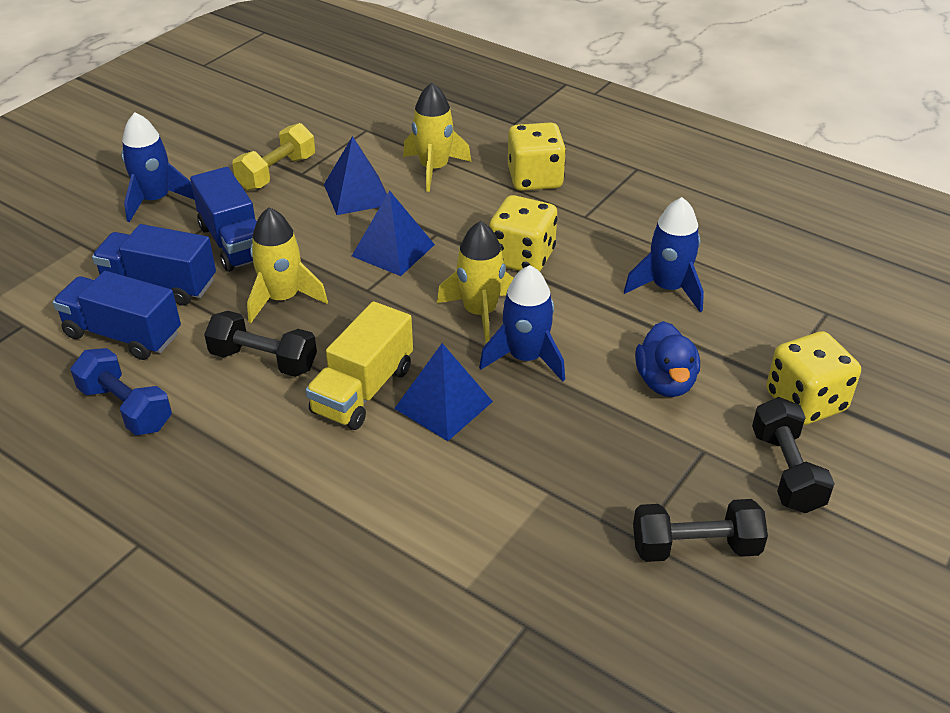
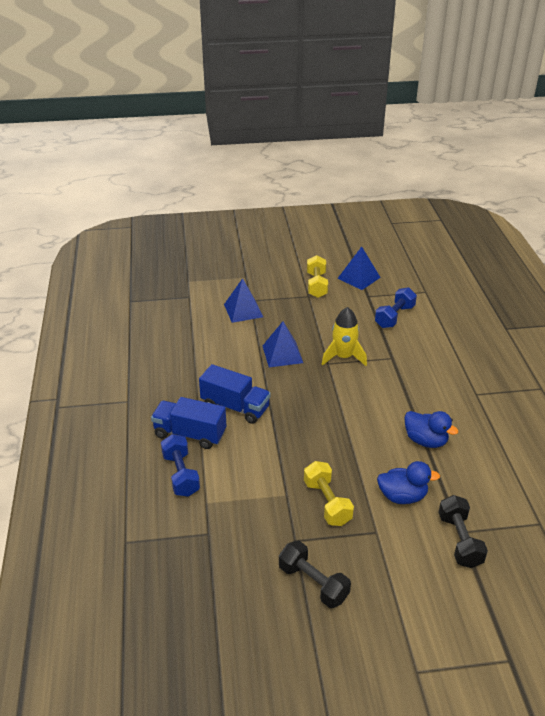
black dumbbell: [204,311,317,377] [633,499,768,562] [752,397,835,513] = 3 -> [279,541,351,608] [438,495,488,568] = 2
blue duck: [635,321,700,397] = 1 -> [377,461,440,504] [404,411,458,448] = 2
blue dumbbell: [70,348,172,435] = 1 -> [161,434,200,497] [375,287,417,328] = 2
blue rocket: [121,113,195,222] [479,265,565,382] [624,197,704,312] = 3 -> none = 0
blue truck: [53,271,181,360] [92,224,216,306] [190,167,257,272] = 3 -> [151,397,226,449] [199,364,271,424] = 2
yellow dice: [489,195,557,272] [508,122,566,191] [766,331,861,425] = 3 -> none = 0
yellow dumbbell: [232,123,315,191] = 1 -> [304,461,354,526] [307,255,328,298] = 2
yellow rocket: [247,207,328,323] [403,83,471,192] [437,221,514,344] = 3 -> [322,307,367,366] = 1
yellow truck: [306,301,413,430] = 1 -> none = 0

